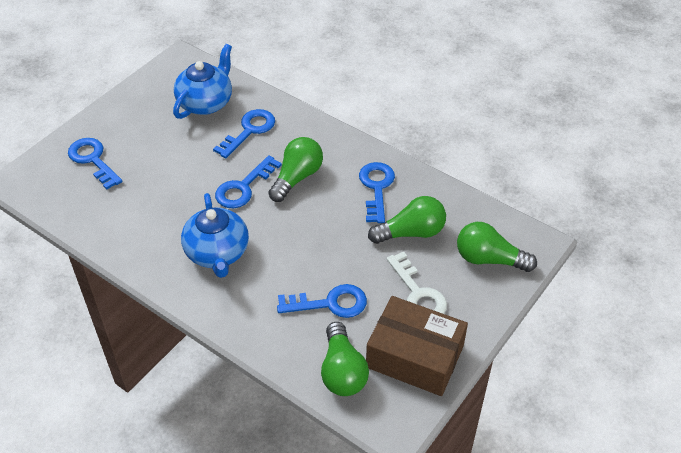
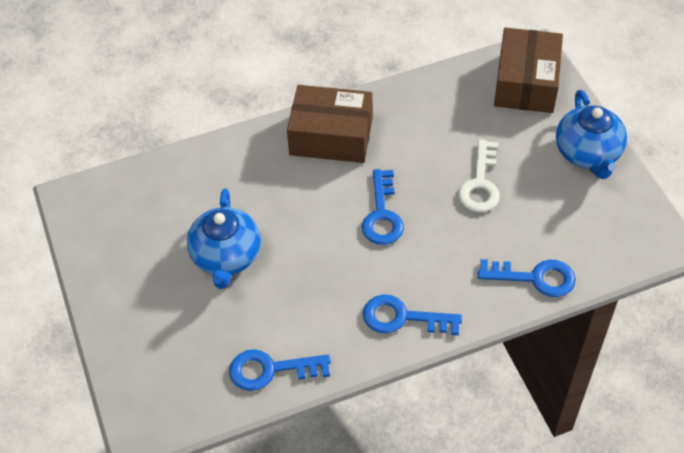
blue key: [68,138,123,190] [213,109,275,158] [215,155,282,208] [277,284,367,318] [359,162,395,223] = 5 -> [229,349,331,391] [362,169,404,245] [363,294,462,335] [478,259,576,297] = 4
brown box: [366,296,468,396] = 1 -> [287,85,373,163] [494,28,563,113] = 2
green light bulb: [268,137,323,202] [321,322,369,396] [368,196,446,244] [457,222,537,272] = 4 -> none = 0

